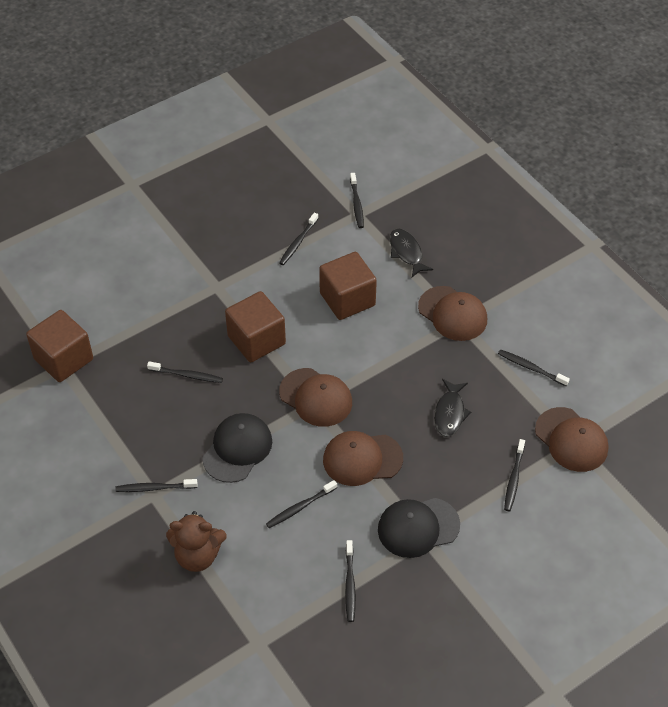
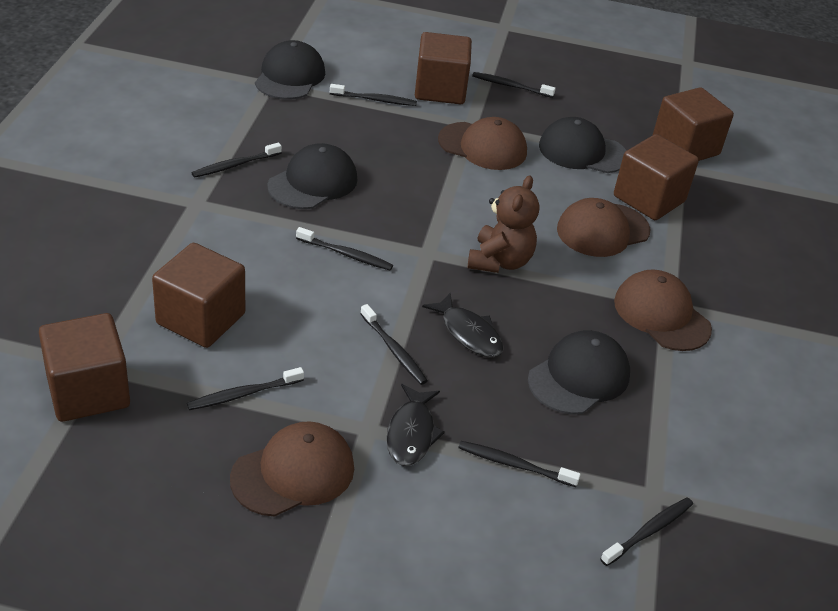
black cap: [203,413,272,483] [378,498,460,558] = 2 -> [255,40,325,100] [268,143,357,209] [528,330,630,415] [539,117,627,173] = 4
brown cube: [26,310,93,382] [225,291,286,362] [319,252,377,320] = 3 -> [39,313,130,422] [152,243,245,348] [415,32,472,104] [614,134,699,220] [653,87,734,161] = 5

